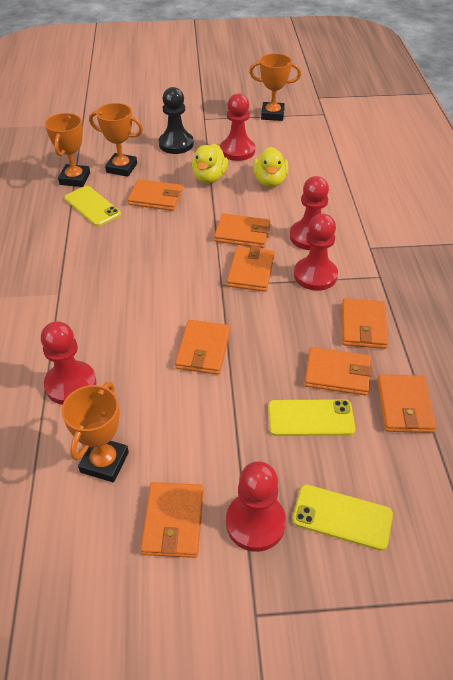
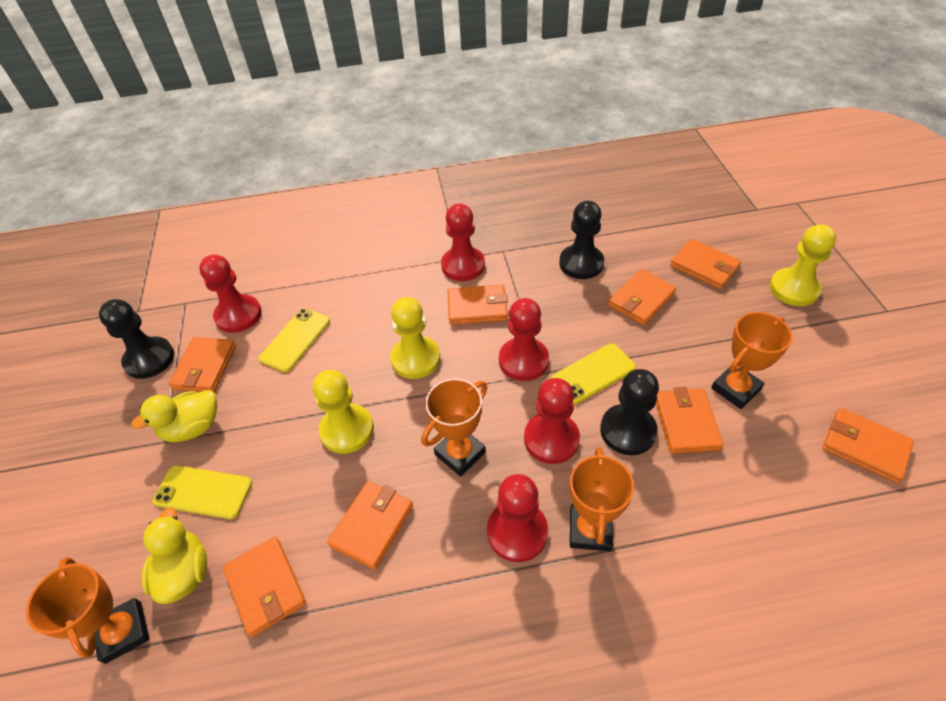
black pawn: [159,87,194,154] = 1 -> [99,299,174,379] [559,201,604,279] [600,369,659,455] = 3
yellow pawn: none = 0 -> [313,370,374,454] [390,297,440,379] [769,224,836,306] = 3

